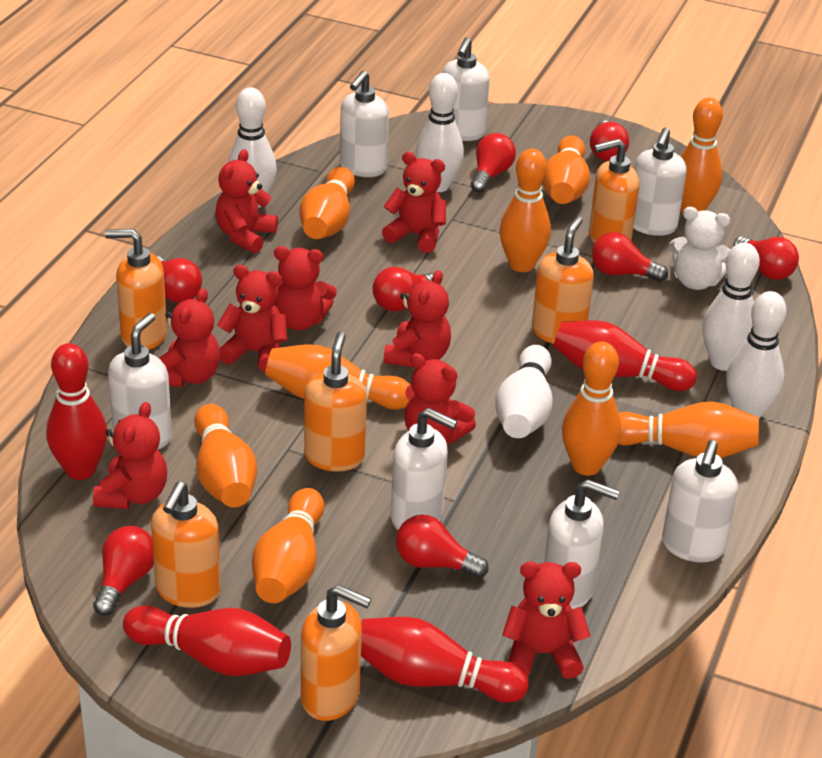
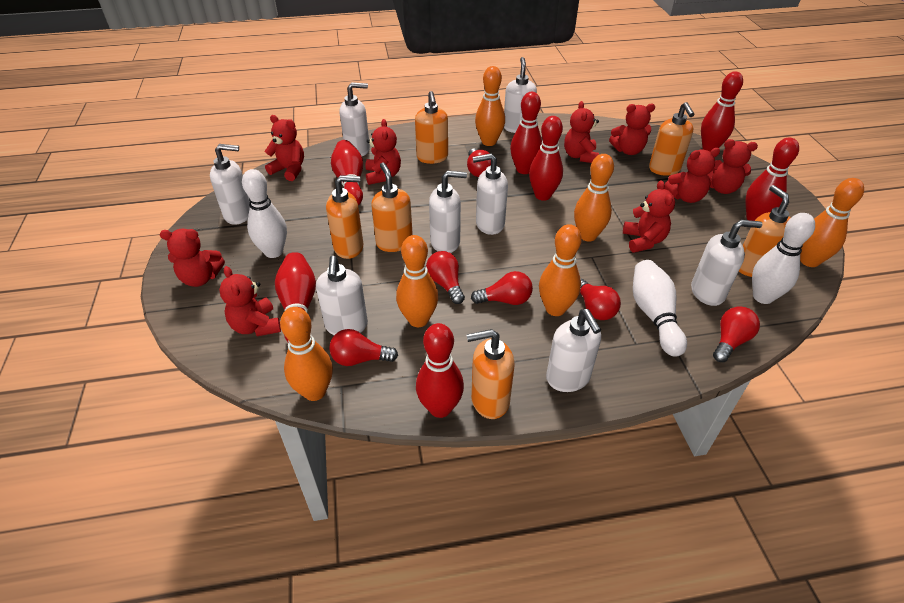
orange bowling pin: [194,404,257,507] [252,488,324,603] [265,344,410,410] [299,167,355,239] [499,149,551,272] [542,135,590,204] [562,342,621,476] [618,401,759,458] [680,98,723,213] = 9 -> [280,307,333,401] [396,235,438,327] [475,66,505,146] [539,224,582,316] [574,154,614,242] [800,178,864,267] = 6
red bowling pin: [46,343,107,480] [123,605,291,676] [361,617,529,703] [553,321,697,391] = 4 -> [275,252,316,342] [331,140,363,205] [416,323,464,418] [510,92,542,174] [529,116,563,201] [701,71,743,151] [746,137,799,221] = 7
red light bulb: [93,526,154,616] [157,256,202,303] [373,267,434,312] [396,515,488,578] [471,133,516,193] [590,121,629,161] [592,232,668,282] [733,236,799,280] = 8 -> [329,329,398,366] [426,251,465,304] [467,148,491,177] [471,271,533,305] [580,278,621,320] [713,306,760,362] = 6
white bowling pin: [228,88,277,208] [416,73,464,192] [495,345,553,438] [702,243,760,371] [726,291,787,419] = 5 -> [242,169,287,258] [633,260,687,357] [752,213,815,304] = 3
white soap dispenser: [108,313,172,449] [340,71,389,177] [391,408,458,530] [442,37,490,141] [544,480,620,609] [633,128,687,236] [662,440,738,563] = 7 -> [210,144,250,225] [316,256,368,335] [340,82,370,156] [429,171,467,253] [473,153,508,235] [504,57,537,133] [546,309,601,392] [691,220,762,306] = 8
white teddy bear: [668,207,730,290] = 1 -> none = 0

